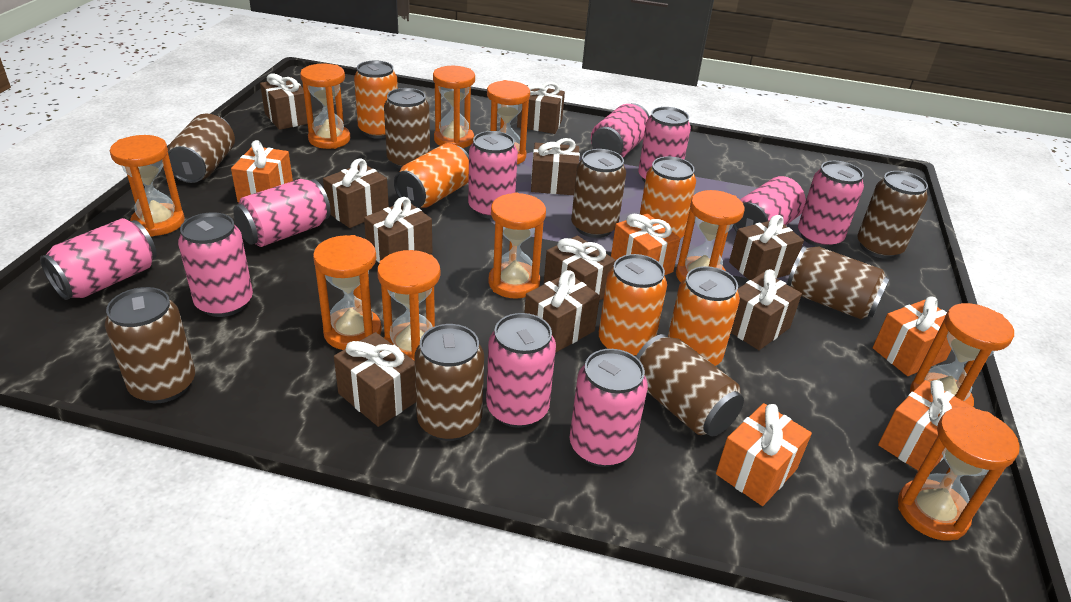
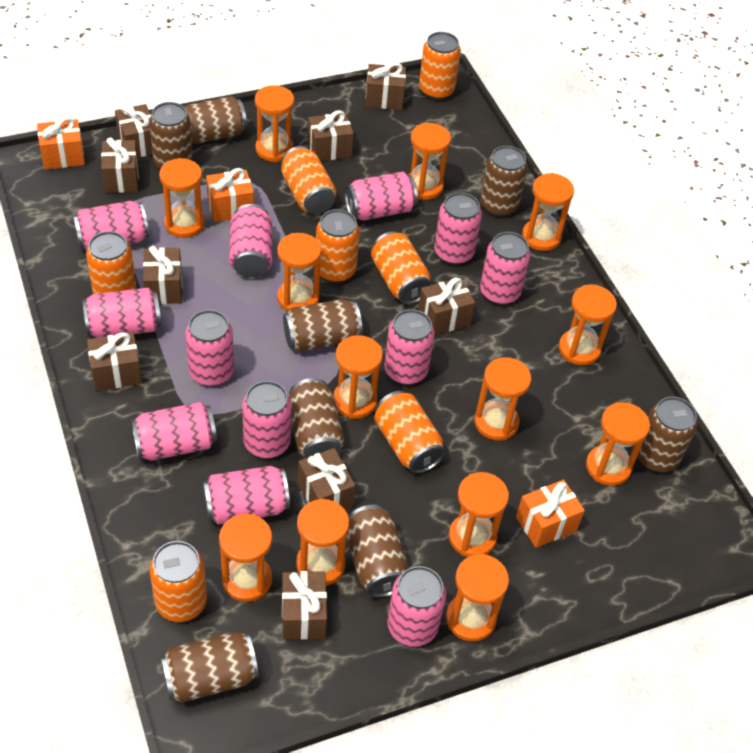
brown gift: [260,73,308,130] [323,158,389,228] [334,332,416,427] [364,197,432,263] [517,82,565,134] [524,270,600,353] [531,138,580,195] [544,236,616,301] [729,215,804,280] [731,269,802,350] = 10 -> [87,332,142,391] [101,137,139,193] [115,104,153,158] [143,246,182,304] [282,571,327,640] [298,448,355,510] [307,110,354,161] [365,62,406,110] [418,278,475,335] = 9
orange can: [354,60,398,139] [394,143,469,208] [599,254,667,357] [640,156,696,239] [668,266,740,366] = 5 -> [86,231,136,294] [149,541,207,622] [281,146,336,214] [316,209,360,283] [371,231,432,304] [374,391,445,474] [419,32,461,100] = 7
orange gift: [231,140,293,202] [611,213,680,275] [716,403,812,506] [873,297,952,376] [878,380,974,470] = 5 -> [37,117,85,170] [206,168,254,222] [516,480,585,548] = 3
orange hourglass: [110,135,185,237] [300,64,350,149] [313,235,382,350] [377,250,440,360] [433,66,475,148] [487,80,530,165] [488,193,546,299] [676,190,745,282] [898,407,1020,541] [910,303,1014,407] = 10 -> [159,158,205,238] [219,514,272,602] [255,85,294,162] [277,233,321,311] [296,499,349,586] [333,335,383,419] [409,123,451,200] [446,554,509,641] [449,472,509,557] [474,357,531,441] [522,173,574,251] [559,285,617,365] [586,402,650,486] = 13
pink can: [40,218,157,300] [178,212,253,317] [233,179,331,247] [468,131,518,219] [486,313,556,428] [569,349,648,467] [591,103,649,157] [638,107,691,182] [733,176,806,233] [798,161,864,248] = 10 -> [73,201,149,250] [83,288,161,338] [131,402,217,461] [185,310,234,386] [203,466,290,524] [229,204,272,278] [242,381,291,458] [345,172,418,221] [384,309,435,385] [387,566,446,647] [434,192,482,265] [480,232,530,305] = 12

